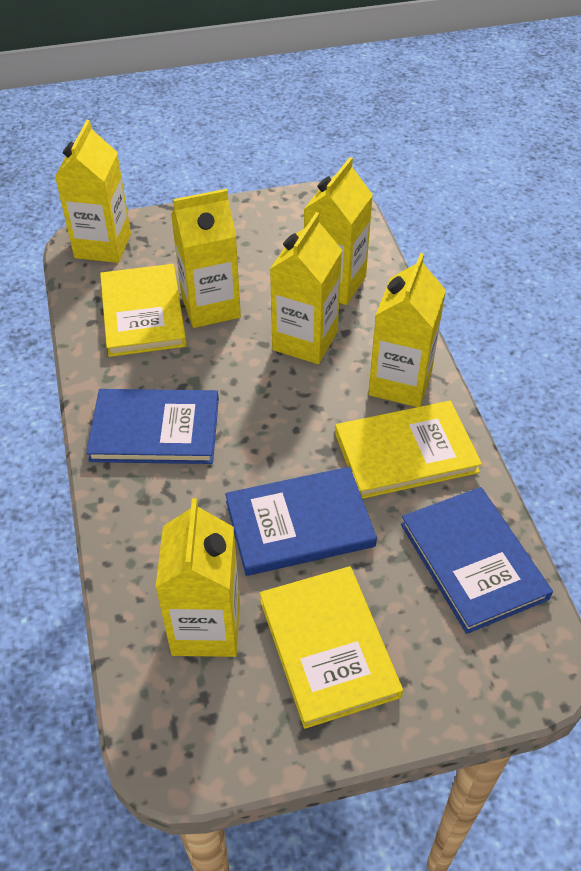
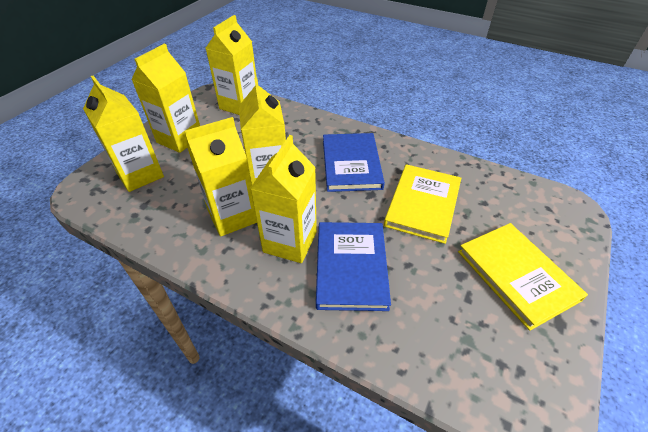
blue book: [86,389,219,464] [225,467,377,576] [401,487,553,634] = 3 -> [316,222,391,311] [323,133,385,192] = 2
yellow book: [100,264,187,357] [260,566,403,729] [335,401,482,499] = 3 -> [384,164,461,244] [458,223,588,331] = 2

